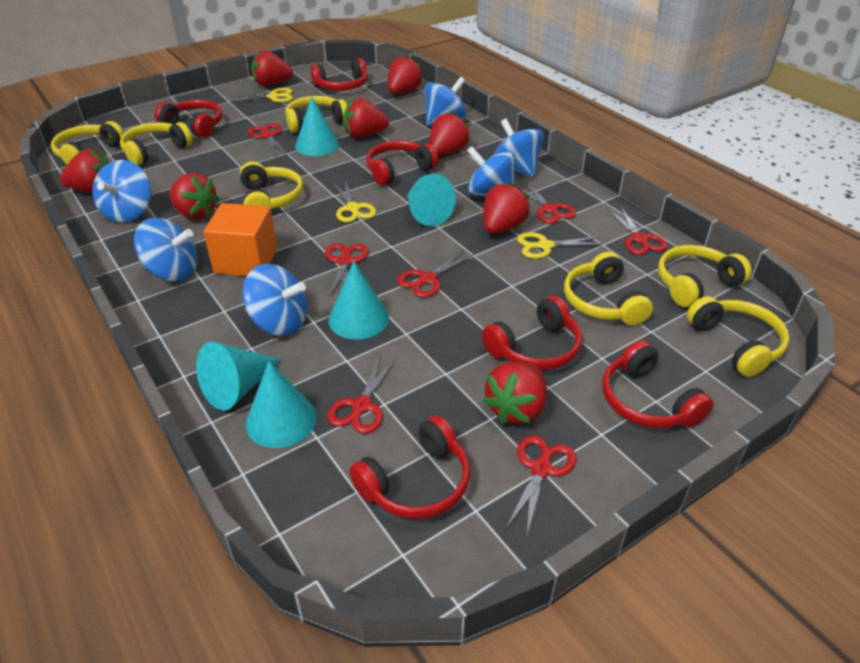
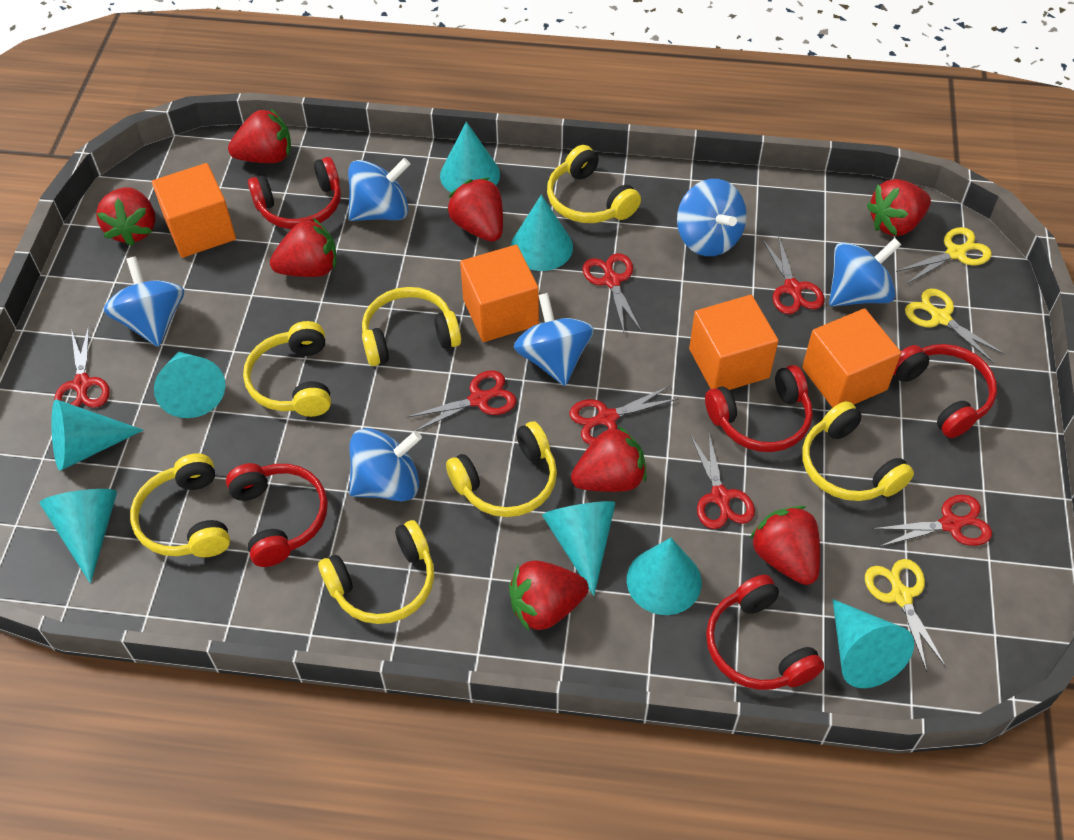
orange cube: [203,203,277,276] = 1 -> [152,163,236,258] [460,245,539,342] [689,295,778,390] [802,308,901,408] = 4
red headphones: [155,99,223,138] [310,58,368,91] [349,416,470,519] [366,141,439,186] [482,296,582,370] [602,340,714,428] = 6 -> [226,463,328,567] [248,157,341,229] [705,365,813,452] [706,575,824,690] [894,344,997,438] = 5
turquoise cone: [196,342,281,411] [246,361,317,448] [295,96,339,156] [329,262,389,340] [407,174,456,226] = 5 -> [39,489,117,583] [51,399,143,471] [154,351,225,418] [440,122,500,193] [510,195,573,271] [542,501,615,596] [627,538,702,615] [833,599,914,688] = 8

